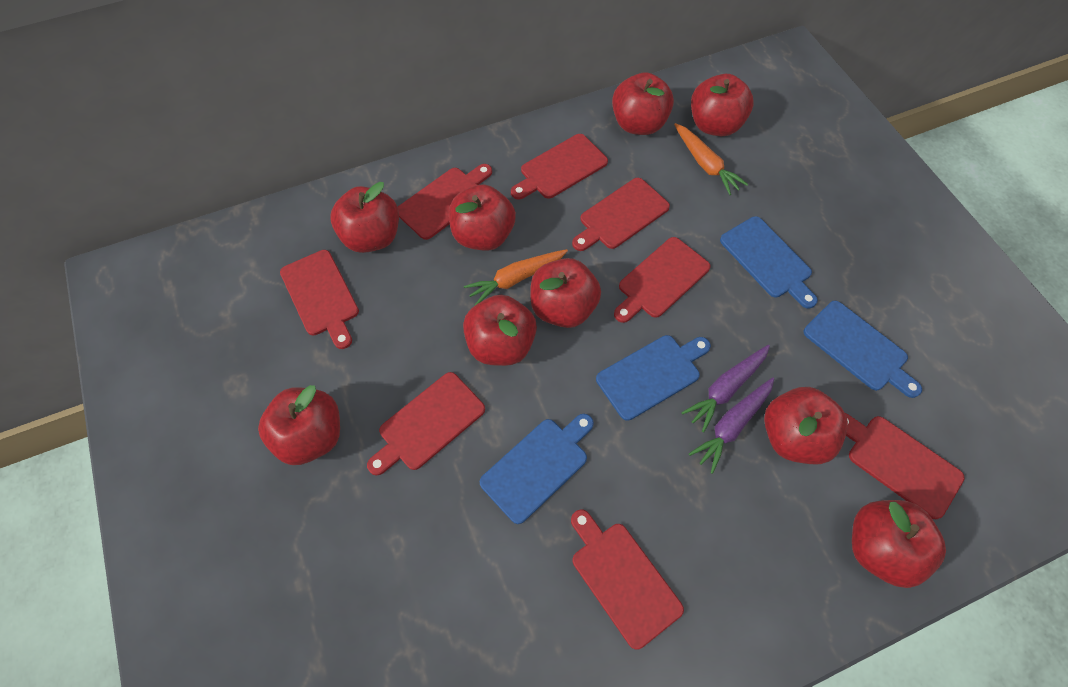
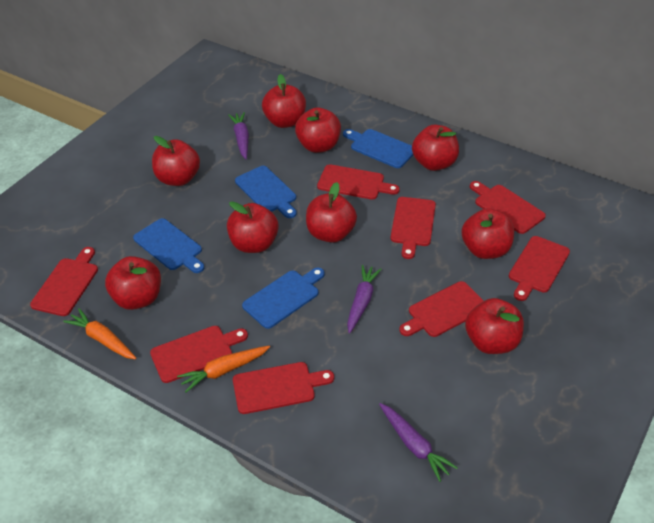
purple carrot: [681,345,770,432] [689,377,774,474] = 2 -> [228,112,249,159] [347,265,382,334] [379,403,458,482] = 3

